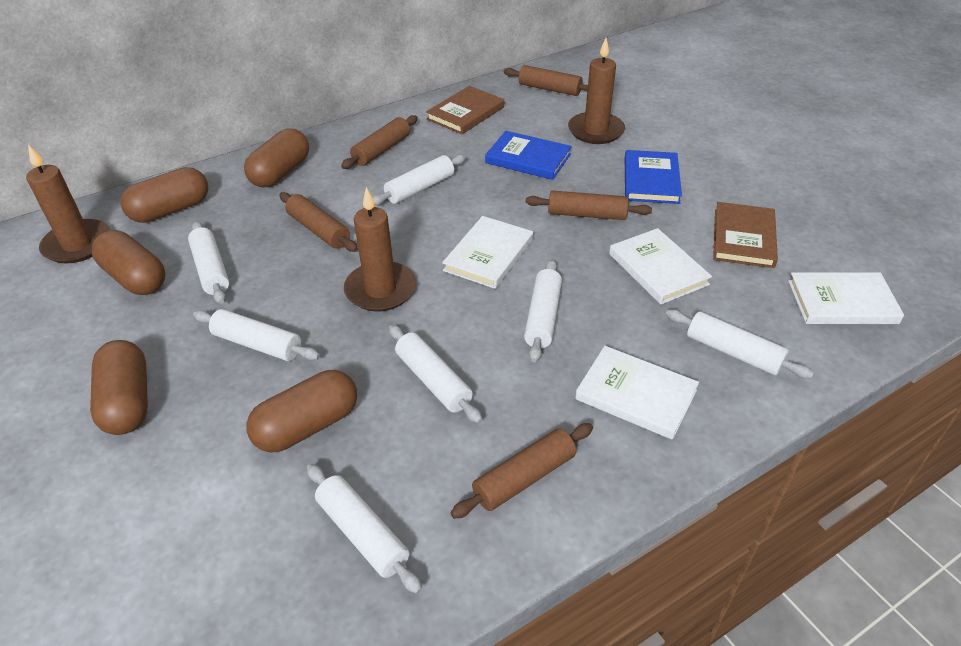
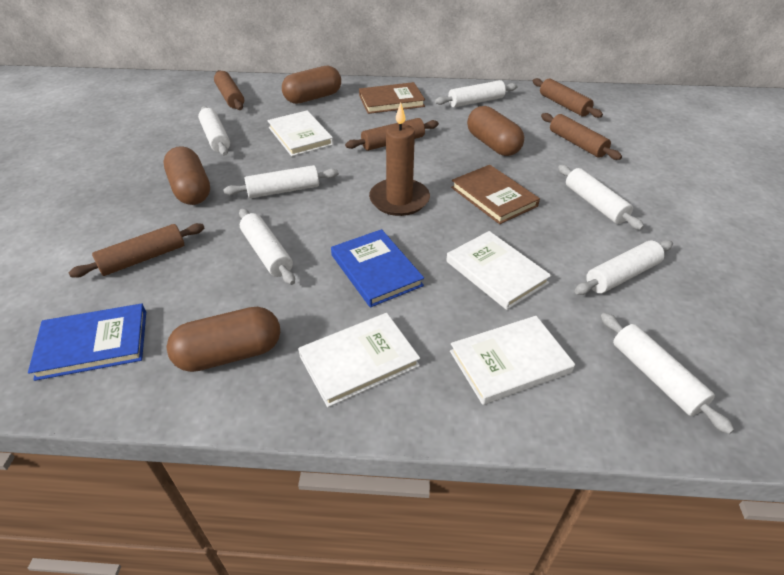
brown candle: [26,145,110,264] [344,187,416,312] [568,38,625,144] = 3 -> [369,102,430,216] = 1
brown capsule: [90,340,148,435] [92,230,165,295] [121,167,208,223] [244,128,309,187] [247,370,357,453] = 5 -> [164,146,210,205] [167,307,280,372] [282,66,341,104] [467,106,524,156] = 4

